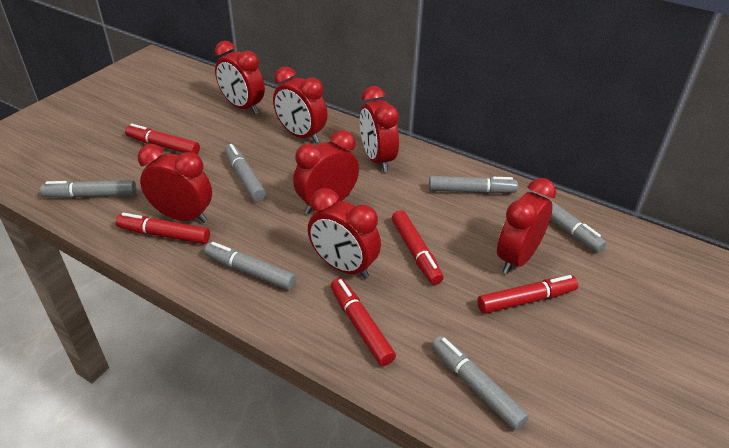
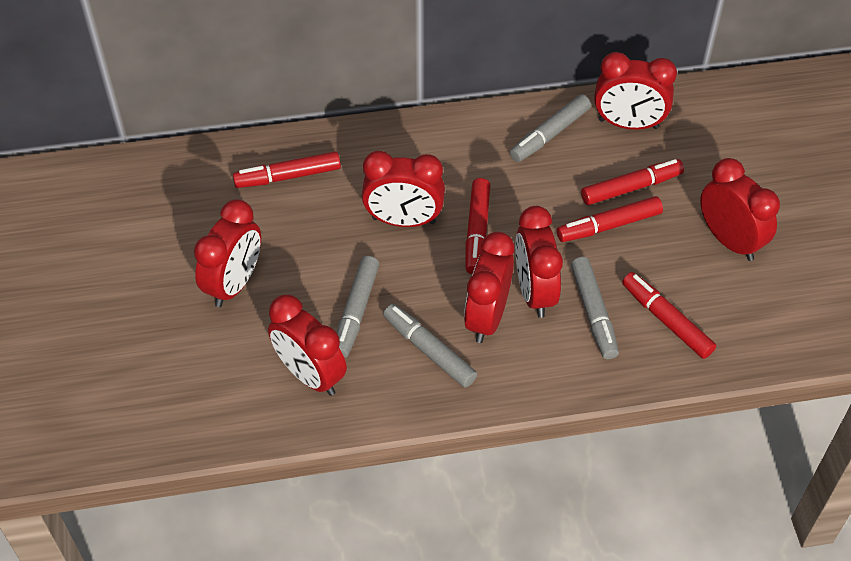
grey marker: [40,180,136,198] [204,242,297,290] [225,144,266,201] [429,176,518,194] [431,336,529,431] [532,191,606,253] = 6 -> [337,256,379,358] [383,304,477,388] [510,94,591,162] [571,257,619,359] = 4

